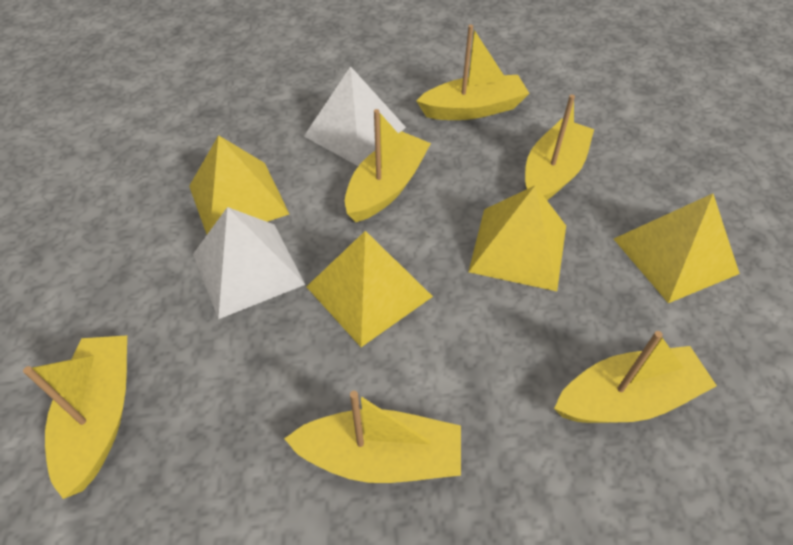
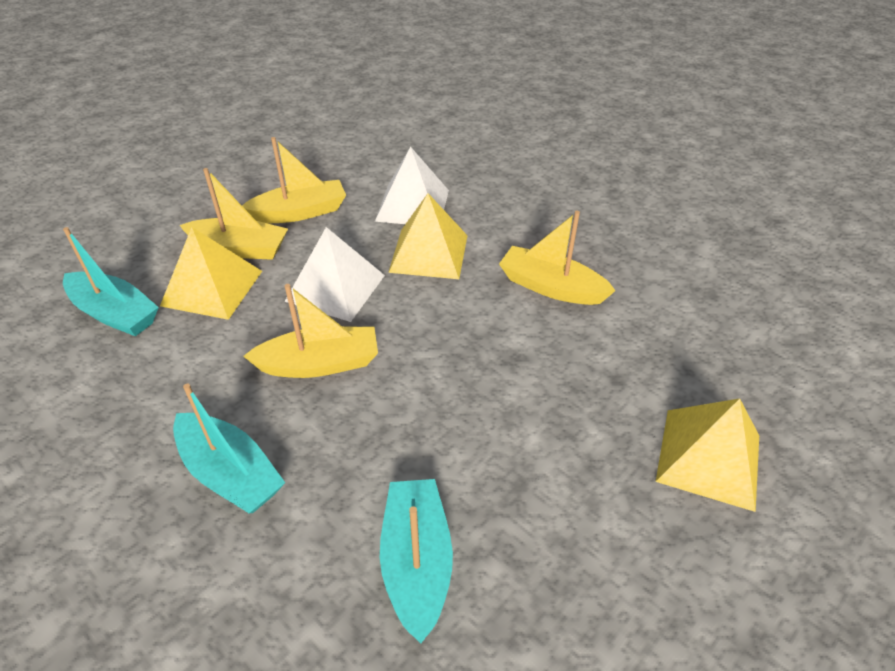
turquoise boat: none = 0 -> [63,227,159,336] [173,384,285,513] [380,479,453,644] = 3
yellow boat: [23,335,127,499] [284,391,461,483] [345,109,431,222] [416,25,530,120] [525,94,594,200] [554,331,717,423] = 6 -> [180,168,288,260] [242,137,346,223] [243,284,378,378] [499,211,616,305] = 4
yellow pyramid: [189,135,289,234] [306,231,433,347] [468,185,566,291] [614,193,740,303] = 4 -> [160,227,262,320] [388,193,468,279] [656,398,759,512] = 3

